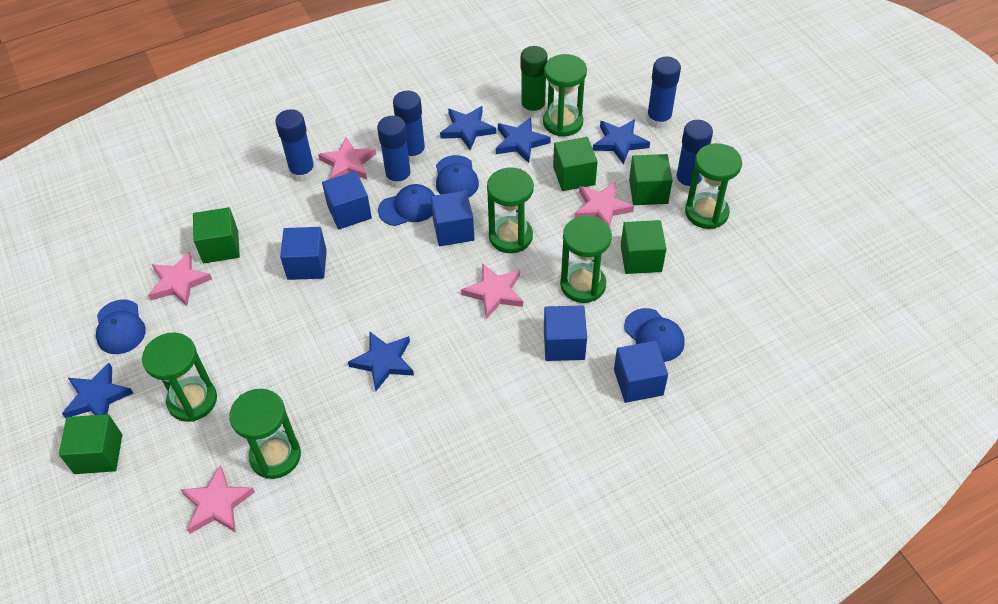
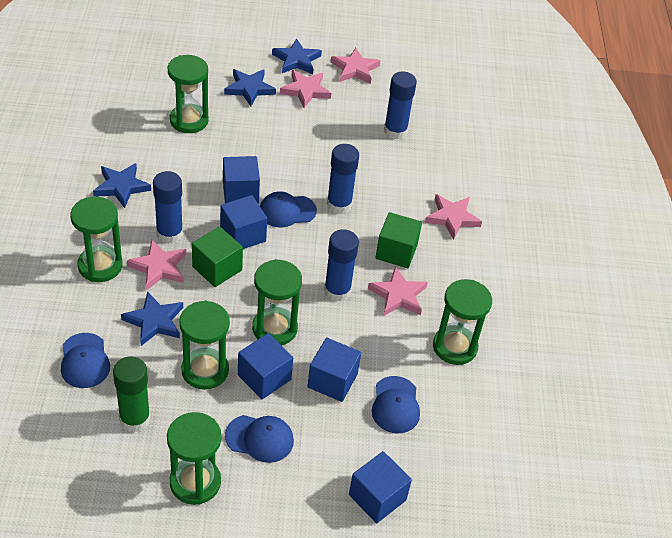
blue glue stick: [275,109,316,182] [377,116,412,188] [393,91,426,163] [647,57,681,129] [675,120,713,193] = 5 -> [153,171,183,244] [324,229,359,302] [327,144,359,214] [384,71,417,139] = 4
blue star: [62,363,133,419] [348,331,414,391] [440,106,496,150] [496,117,551,163] [593,119,650,164] = 5 -> [93,163,151,208] [121,291,183,346] [224,69,276,106] [272,38,322,74] = 4
green cube: [59,414,122,474] [193,207,240,263] [553,137,598,191] [621,220,666,274] [629,154,673,205] = 5 -> [192,227,243,287] [375,212,422,268] = 2

